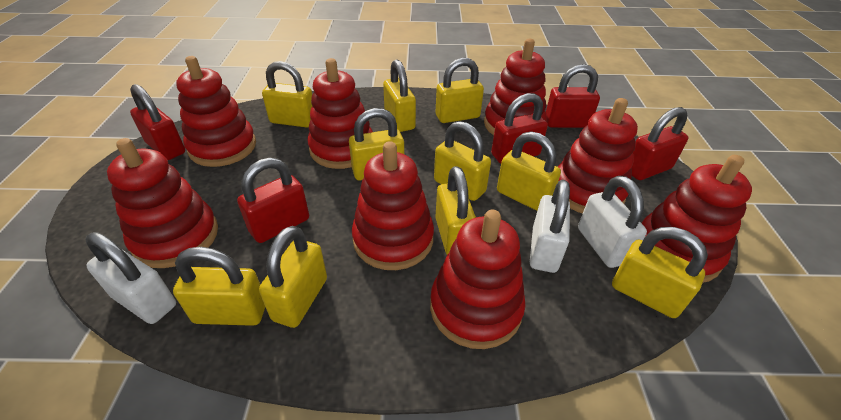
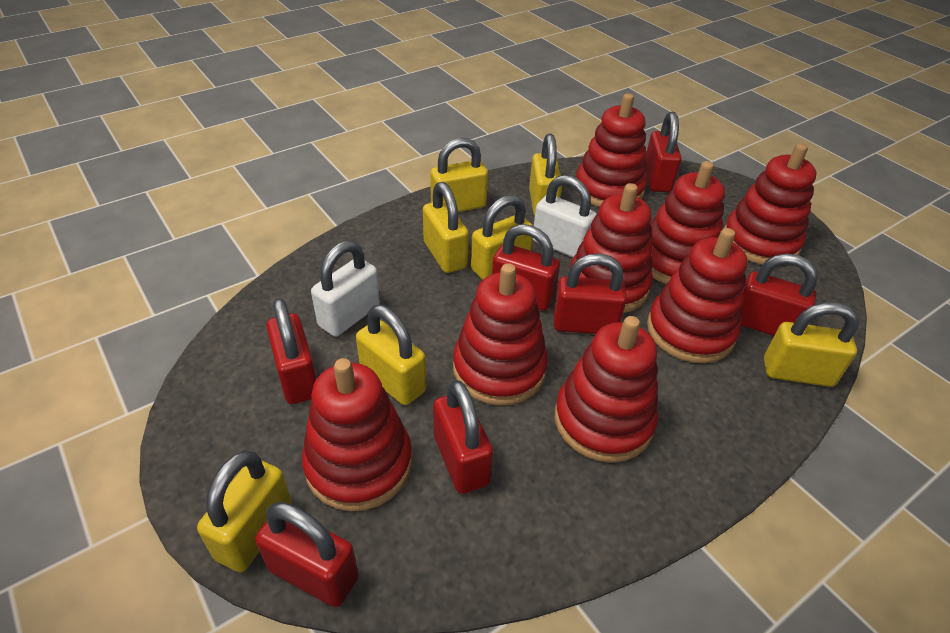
red padlock: [130,84,185,160] [237,158,309,243] [491,93,548,164] [546,64,600,128] [631,107,688,180] = 5 -> [255,502,359,607] [266,298,317,404] [433,380,493,494] [492,224,560,311] [553,253,627,334] [645,112,682,192] [741,253,818,336] = 7
white padlock: [85,232,176,324] [530,180,570,273] [578,176,647,268] = 3 -> [311,240,380,336] [533,175,597,257] = 2
yellow padlock: [173,247,265,326] [259,226,327,328] [262,61,312,128] [349,108,404,181] [383,59,416,132] [434,121,491,201] [435,166,476,255] [436,58,484,123] [497,131,561,211] [612,227,708,318] = 10 -> [197,450,292,572] [356,305,426,405] [423,182,469,273] [430,138,488,212] [471,195,533,280] [529,134,562,216] [764,302,859,387] = 7

